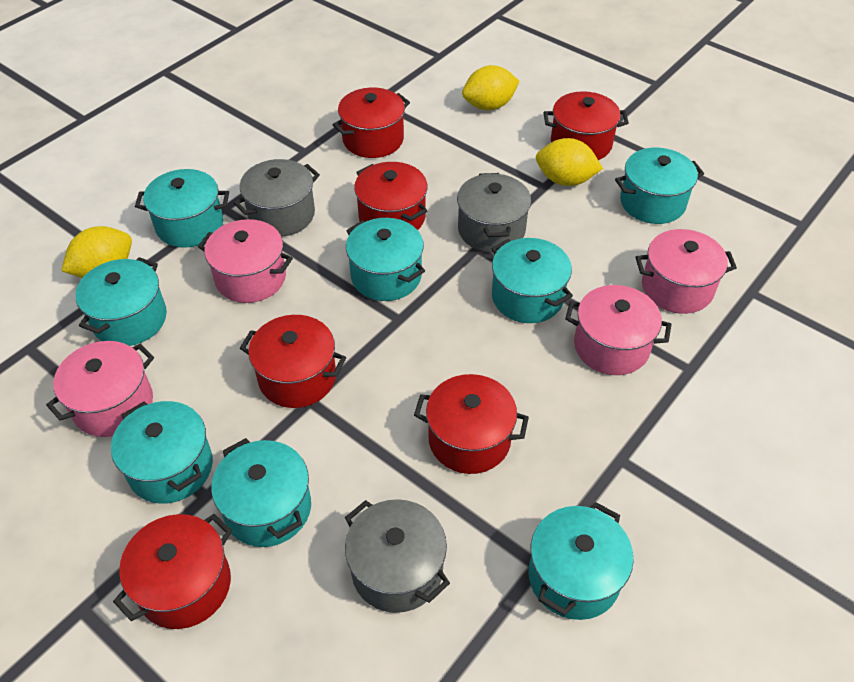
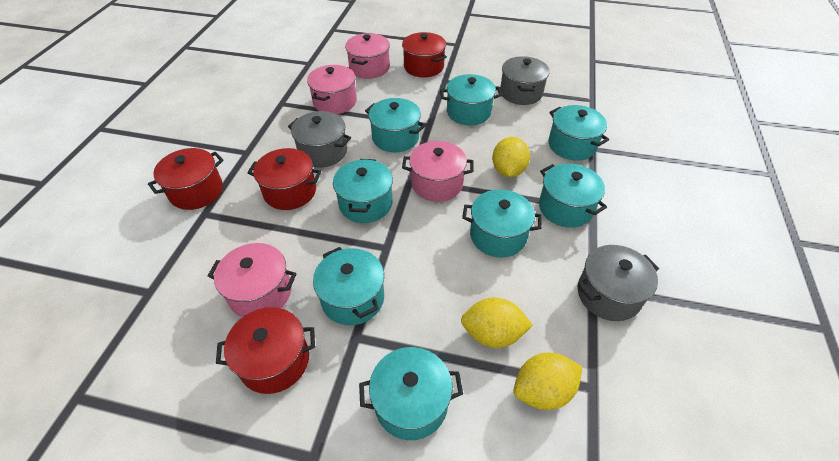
red pot: [113,514,232,629] [240,315,346,408] [332,88,410,158] [354,162,428,230] [414,374,529,474] [543,91,629,160] = 6 -> [148,148,224,210] [216,307,315,394] [247,148,321,210] [402,32,447,77] = 4

